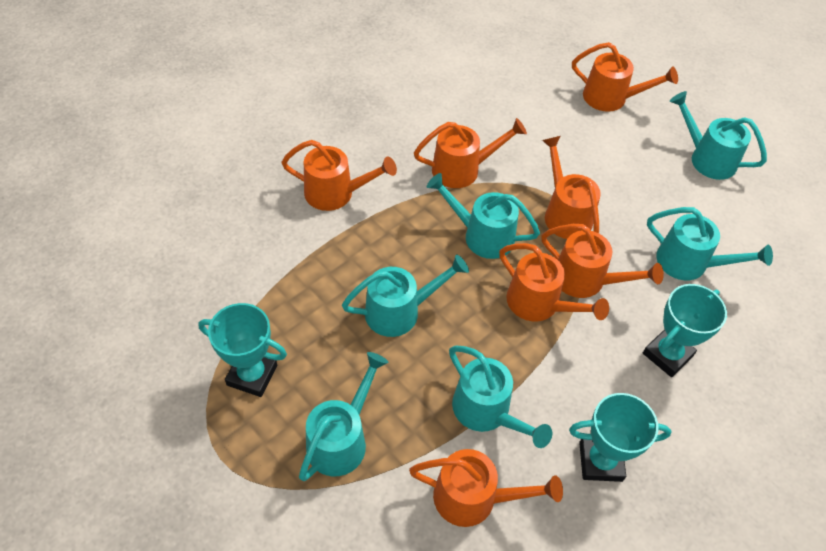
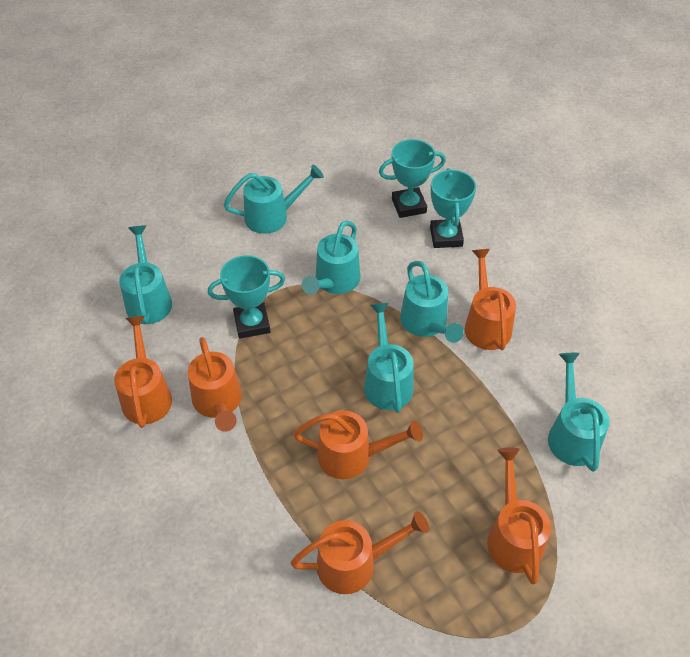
orange watering can: [281,140,397,211] [409,449,563,527] [414,118,527,188] [499,243,609,321] [541,224,664,298] [542,136,601,239] [572,42,678,112] = 7 -> [114,316,172,428] [188,337,242,432] [291,511,429,594] [293,411,423,479] [465,249,516,350] [487,447,551,584] = 6

